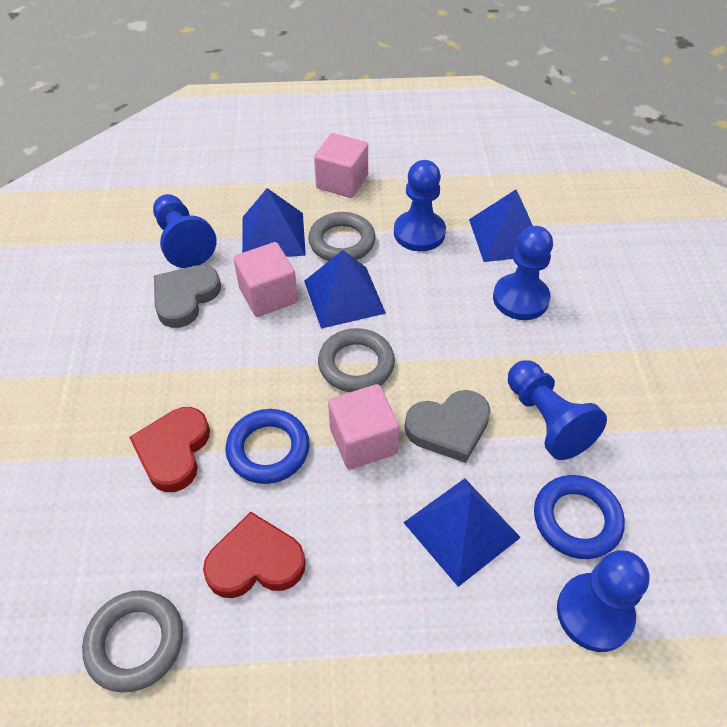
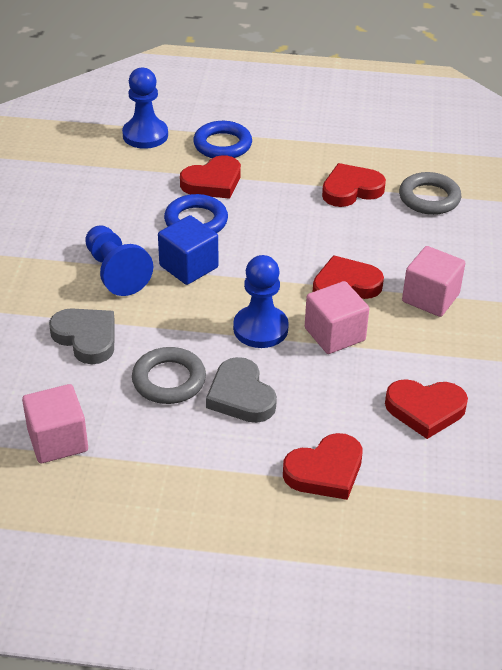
blue cube: none = 0 -> [158,215,218,285] = 1
blue pawn: [153,194,217,268] [394,160,446,251] [493,226,553,320] [508,360,607,460] [557,550,649,652] = 5 -> [85,225,153,296] [122,68,168,149] [233,255,289,348] = 3
blue pyramid: [242,188,306,257] [304,250,386,329] [403,478,521,587] [469,190,533,262] = 4 -> none = 0
grey ring: [82,590,183,693] [308,212,376,261] [318,328,395,392] = 3 -> [132,347,206,404] [399,172,461,215] = 2
red heart: [129,407,210,492] [203,512,305,598] = 2 -> [180,155,241,199] [283,433,362,500] [313,255,384,299] [322,163,386,207] [385,379,468,439] = 5

